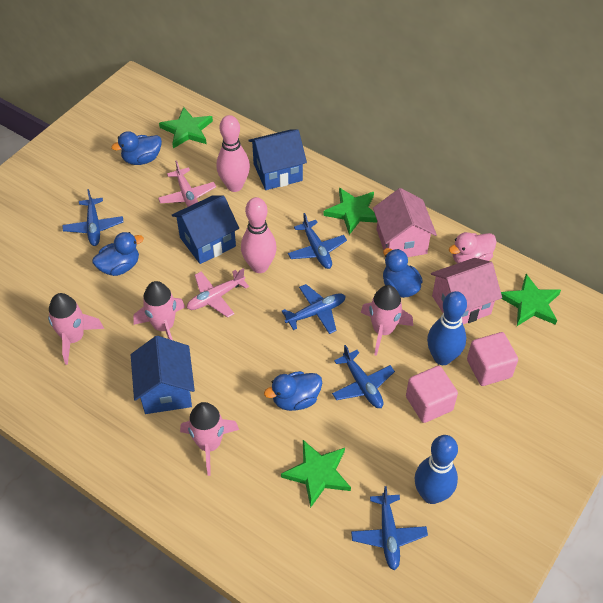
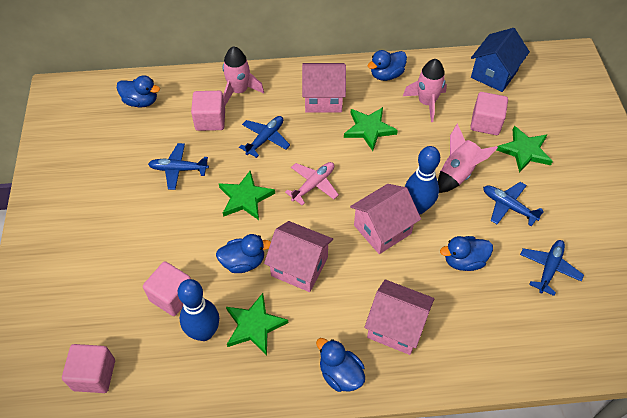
blue duck: [92,232,144,276] [111,131,162,165] [264,371,322,411] [383,248,423,298] = 4 -> [117,75,160,108] [216,234,271,273] [316,338,365,392] [367,50,407,81] [440,236,493,271] = 5
blue house: [131,336,195,414] [172,195,239,264] [248,129,307,190] = 3 -> [471,28,530,92] = 1
blue plane: [62,189,123,246] [282,284,346,334] [288,213,347,269] [332,345,395,408] [351,486,428,570] = 5 -> [148,143,209,190] [239,116,290,158] [483,182,543,226] [520,240,584,296] = 4
pink bowling pin: [217,115,250,192] [241,197,277,273] = 2 -> none = 0
pink cube: [406,366,458,423] [467,332,518,386] = 2 -> [62,344,115,393] [143,261,191,316] [191,91,225,131] [470,92,508,135] = 4
pink duck: [449,232,497,263] = 1 -> none = 0
pink house: [373,188,437,257] [431,258,502,324] = 2 -> [264,221,333,292] [302,63,346,113] [350,184,421,254] [364,279,434,355] = 4
pink plane: [158,160,216,207] [187,268,249,318] = 2 -> [285,162,339,206] = 1
pink rocket: [48,293,104,365] [133,281,185,340] [180,402,239,476] [361,285,413,356] = 4 -> [223,46,264,106] [403,59,447,122] [438,124,498,193] = 3

